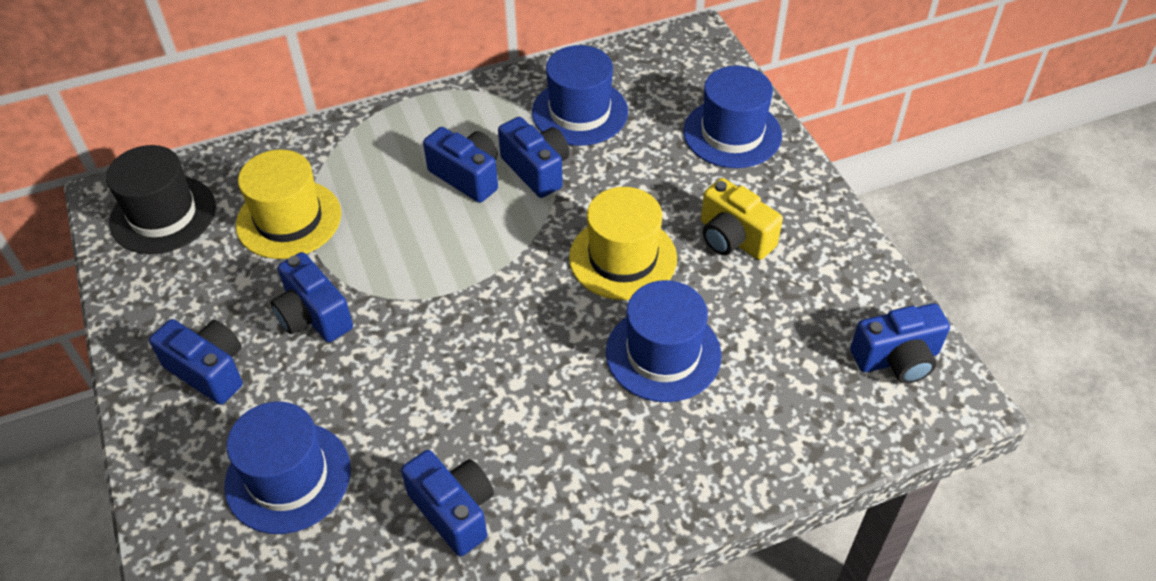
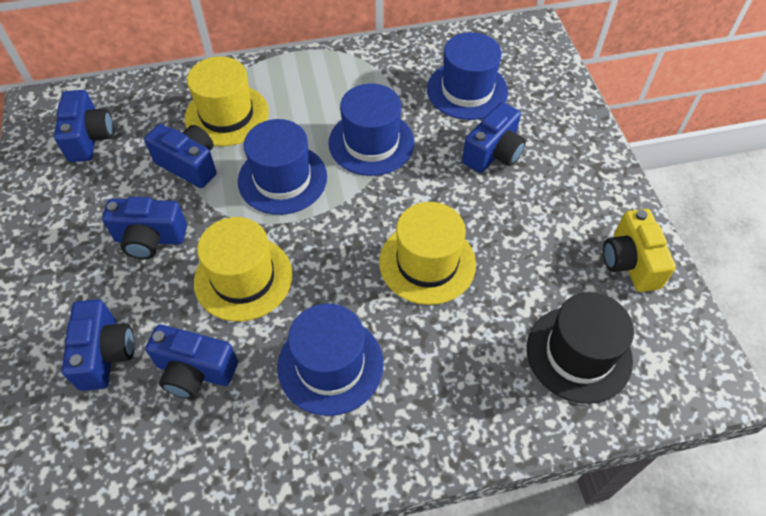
yellow hat: [236,149,341,259] [569,187,677,300] = 2 -> [185,56,269,146] [194,217,293,321] [379,202,476,305] = 3

